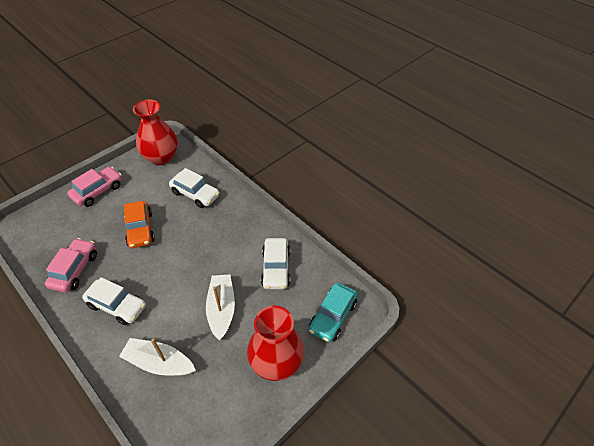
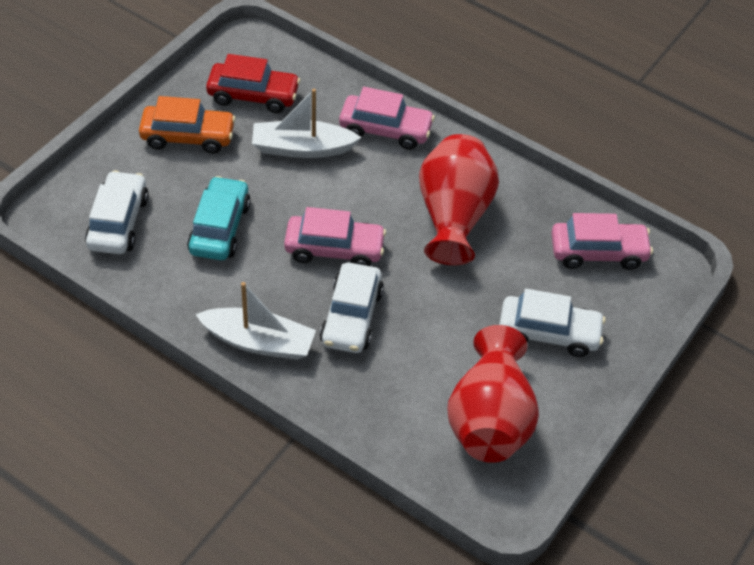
pink car: [45,238,97,293] [67,167,122,207] = 2 -> [284,207,386,266] [339,87,435,150] [551,213,653,270] = 3
red car: none = 0 -> [206,54,301,113] = 1

